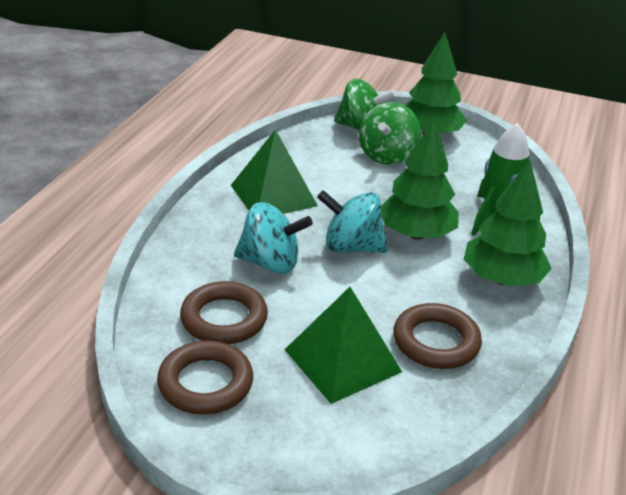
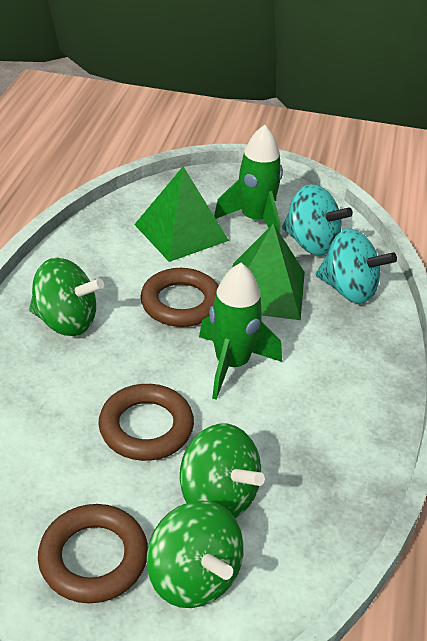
green rocket: [471,123,540,236] = 1 -> [199,263,282,400] [214,125,283,233] = 2
green spinning top: [334,79,397,130] [359,102,421,164] = 2 -> [29,258,104,336] [147,500,244,608] [180,424,265,518] = 3
green tree: [381,119,459,240] [405,32,467,135] [464,160,552,287] = 3 -> none = 0

